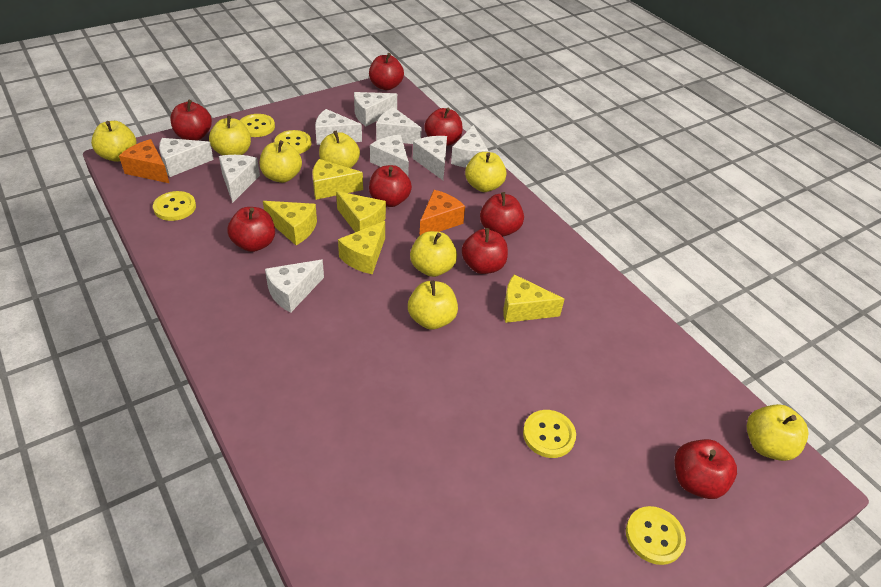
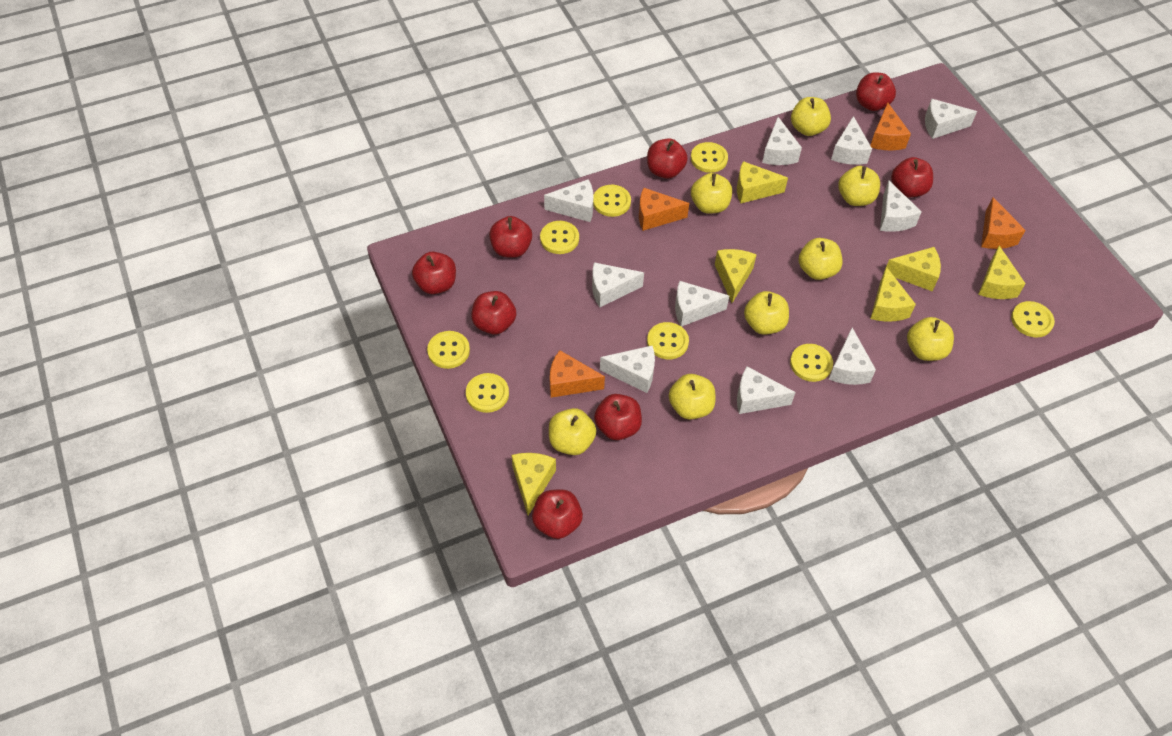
orange cheese: [119,139,169,183] [419,190,465,236] = 2 -> [550,350,605,398] [639,188,689,231] [870,103,911,150] [981,197,1026,249] = 4
white cheese: [159,138,214,177] [219,155,260,203] [265,260,324,313] [315,109,362,145] [354,92,397,126] [370,135,409,176] [376,107,422,144] [413,136,447,180] [451,125,489,168] = 9 -> [544,179,593,222] [592,262,644,307] [600,346,655,393] [675,281,729,327] [737,366,796,414] [762,117,802,165] [829,328,876,385] [831,116,872,165] [880,181,922,232] [925,99,977,139] = 10
yellow button: [153,191,196,221] [240,114,275,137] [274,130,311,154] [523,410,576,458] [626,506,686,565] = 5 -> [427,331,470,369] [466,373,509,413] [540,221,579,254] [593,185,631,217] [647,322,689,360] [691,142,728,173] [790,344,833,382] [1011,301,1055,337] = 8
yellow cheese: [263,201,317,245] [312,159,363,200] [336,191,386,232] [338,221,385,274] [503,274,565,323] = 5 -> [511,453,556,516] [715,249,757,303] [737,161,788,204] [870,267,916,322] [886,247,941,291] [978,246,1026,299] = 6

